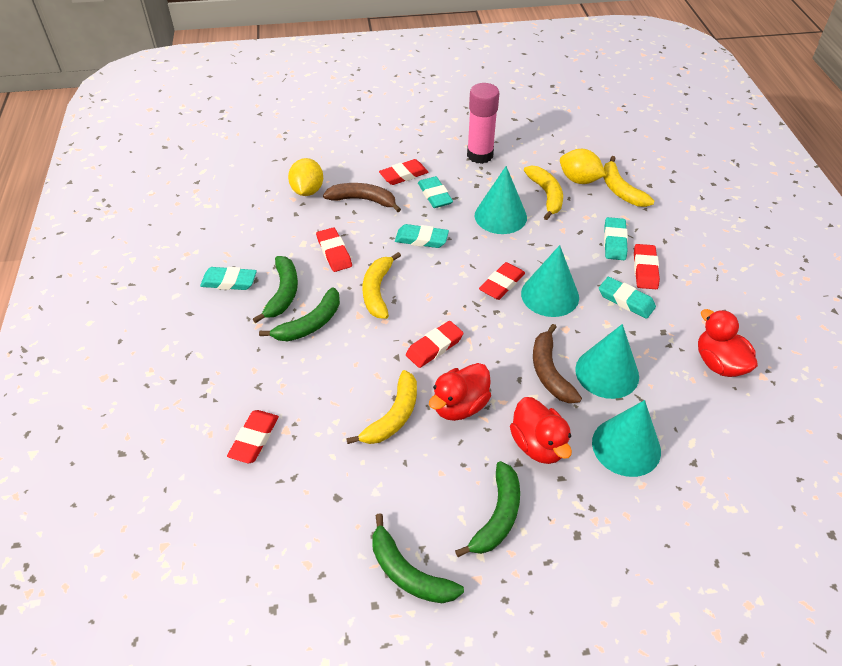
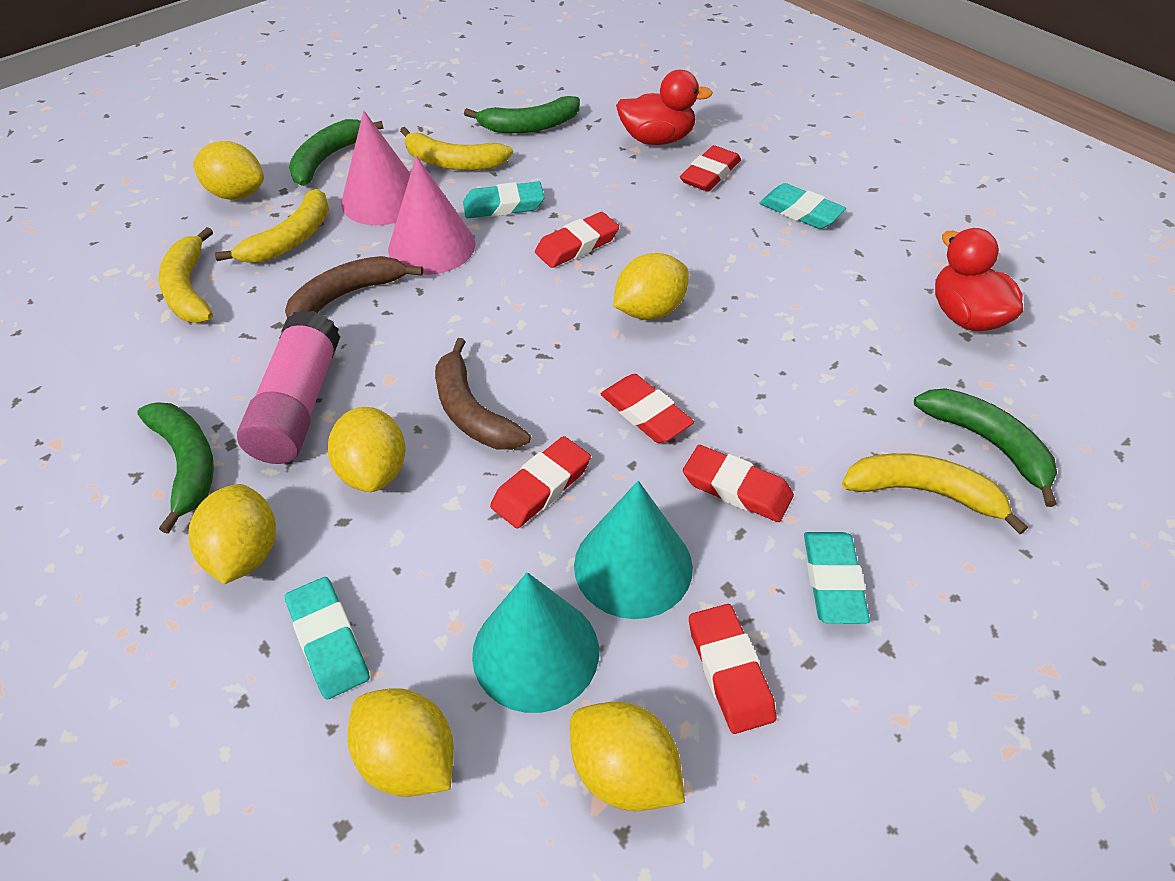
pink cone: none = 0 -> [341,111,410,225] [388,156,476,275] = 2
red duck: [429,363,491,421] [510,397,572,464] [698,309,758,377] = 3 -> [616,70,713,145] [935,228,1023,331] = 2
turquoise cone: [475,166,527,234] [521,245,579,317] [575,324,639,399] [592,400,661,477] = 4 -> [472,572,599,713] [574,481,693,619] = 2
turquoise eraser: [200,267,257,290] [395,224,449,248] [418,176,453,208] [599,277,656,319] [604,217,628,260] = 5 -> [285,577,370,699] [463,181,545,218] [759,183,846,229] [804,532,870,624] = 4
yellow lemon: [288,158,323,196] [560,149,606,184] = 2 -> [189,484,276,584] [193,141,264,200] [328,407,406,492] [348,688,454,797] [570,702,685,811] [613,253,689,320] = 6

